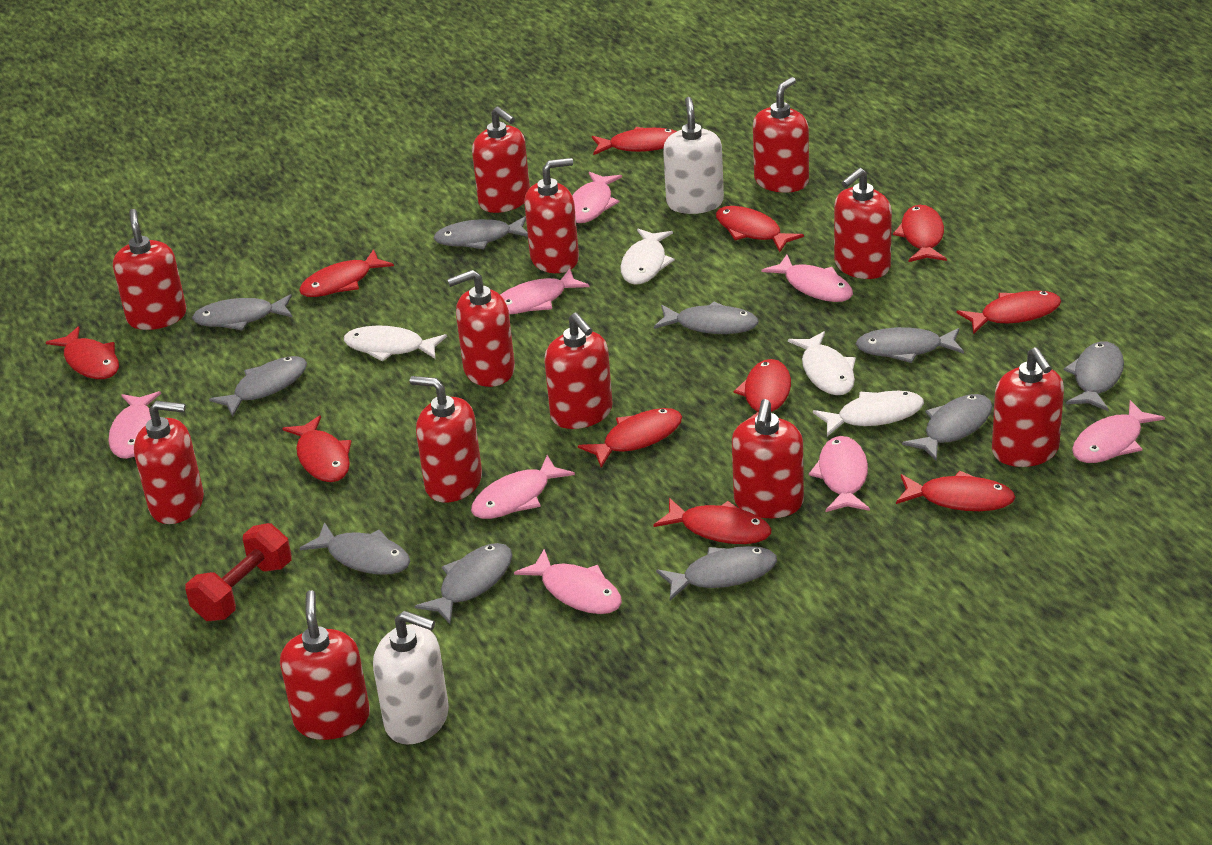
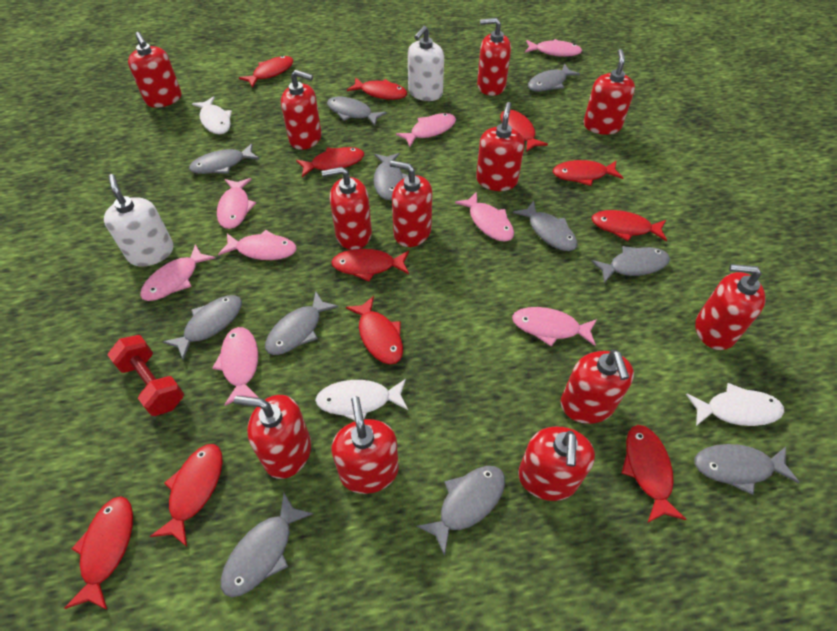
grey fish: [192,294,293,331] [209,356,307,417] [299,522,410,575] [415,543,512,624] [434,216,528,249] [654,301,759,334] [656,546,777,601] [856,327,964,363] [902,394,992,461] [1064,341,1124,411] = 10 -> [163,295,242,360] [189,143,259,174] [221,493,313,597] [265,291,339,355] [327,97,387,126] [374,153,409,200] [417,466,505,557] [513,201,577,251] [528,64,580,92] [591,246,670,283] [694,444,799,495] = 11
white fish: [344,326,447,362] [620,229,675,285] [788,331,856,395] [813,391,924,437] = 4 -> [192,96,232,134] [315,379,408,420] [686,383,784,426] = 3

